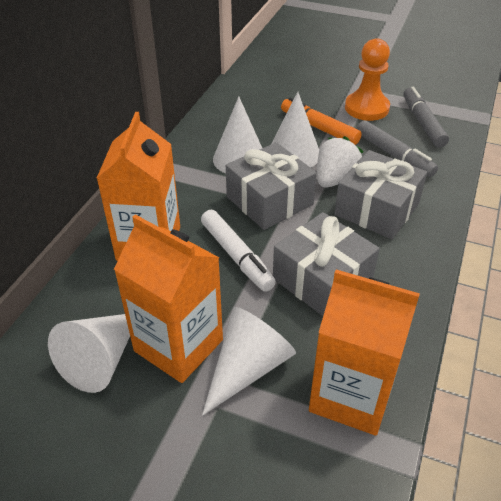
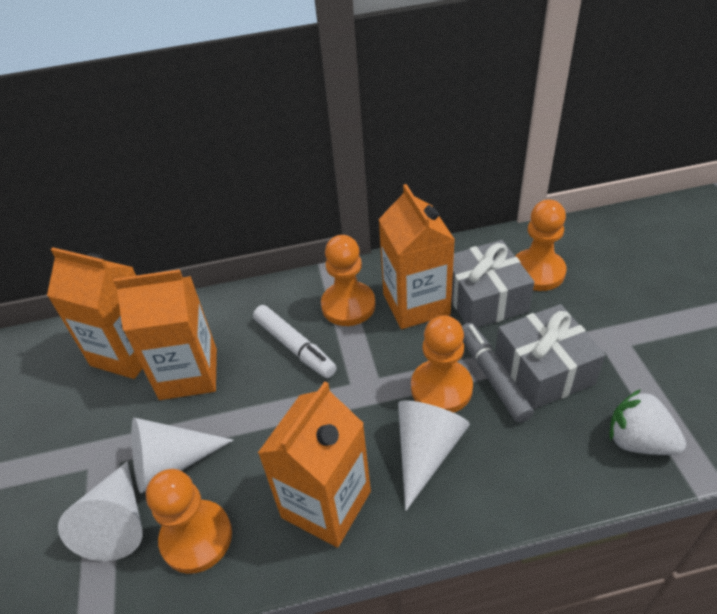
grey gift: [226,142,317,230] [273,212,380,316] [334,150,427,239] = 3 -> [451,240,534,328] [495,304,605,409] = 2
grey marker: [357,120,438,177] [403,87,449,148] = 2 -> [462,323,534,423] = 1
orange carton: [97,112,180,261] [114,214,223,383] [309,269,420,435] = 3 -> [47,247,143,379] [113,269,217,400] [258,381,371,548] [379,184,455,329] = 4
orange marker: [281,97,362,145] = 1 -> none = 0
orange pawn: [345,38,390,121] = 1 -> [146,469,232,574] [321,235,375,326] [411,315,473,413] [515,200,567,291] = 4
white cone: [48,314,130,393] [202,307,296,416] [213,97,262,174] [271,92,319,168] = 4 -> [58,461,143,561] [131,418,234,493] [398,400,470,511] = 3

